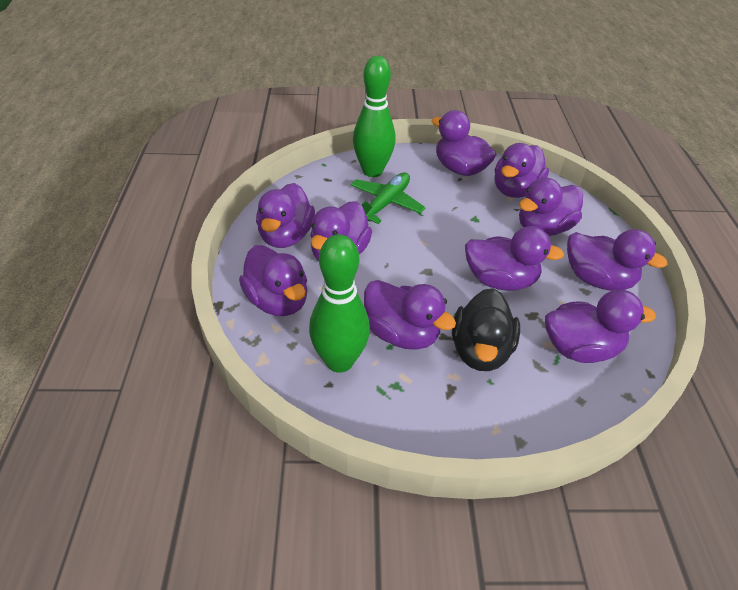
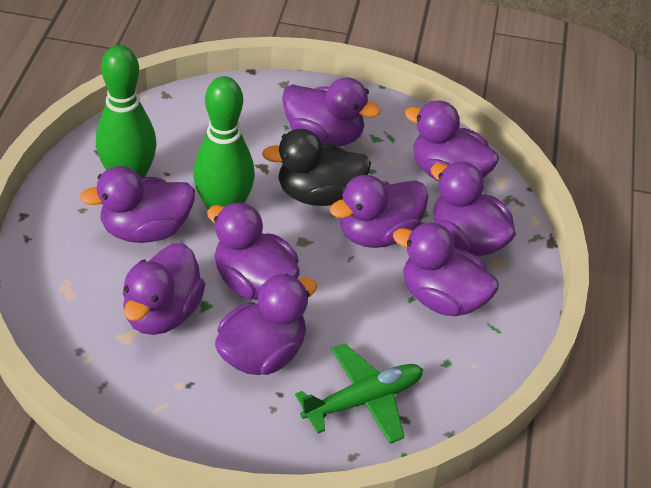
purple duck: [239,245,308,316] [256,183,315,248] [310,201,372,261] [364,280,456,350] [432,110,497,176] [465,226,564,291] [495,143,549,198] [519,177,583,236] [545,290,656,363] [567,229,667,291] = 10 -> [80,166,195,243] [123,243,205,335] [207,202,300,300] [215,273,317,375] [282,78,381,147] [330,175,428,248] [393,223,499,316] [404,100,499,182] [431,161,516,256] = 9

